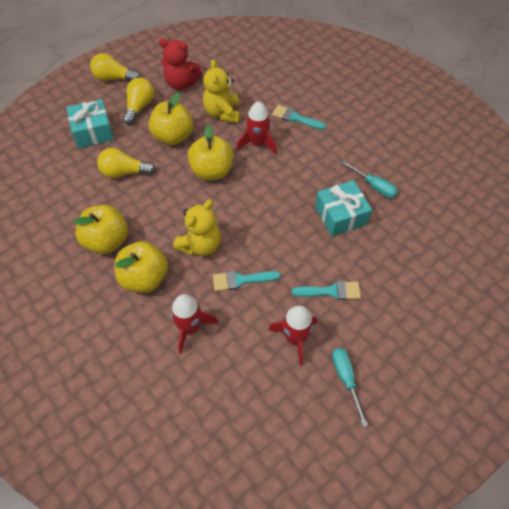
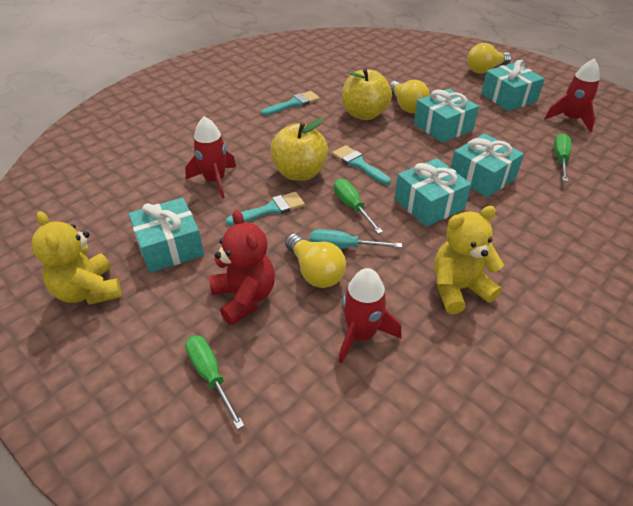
green screwdriver: none = 0 -> [185,335,244,430] [334,179,383,234] [554,133,571,182] = 3
turquoise gift: [66,99,114,148] [315,180,372,237] = 2 -> [129,198,204,273] [395,158,471,227] [414,88,479,143] [451,133,524,198] [481,60,545,111] = 5
turquoise screwdriver: [332,348,368,427] [342,161,398,198] = 2 -> [310,229,402,249] = 1
yellow apple: [72,205,128,254] [115,241,168,293] [148,92,193,145] [187,124,234,180] = 4 -> [270,119,328,181] [342,68,392,120] = 2

